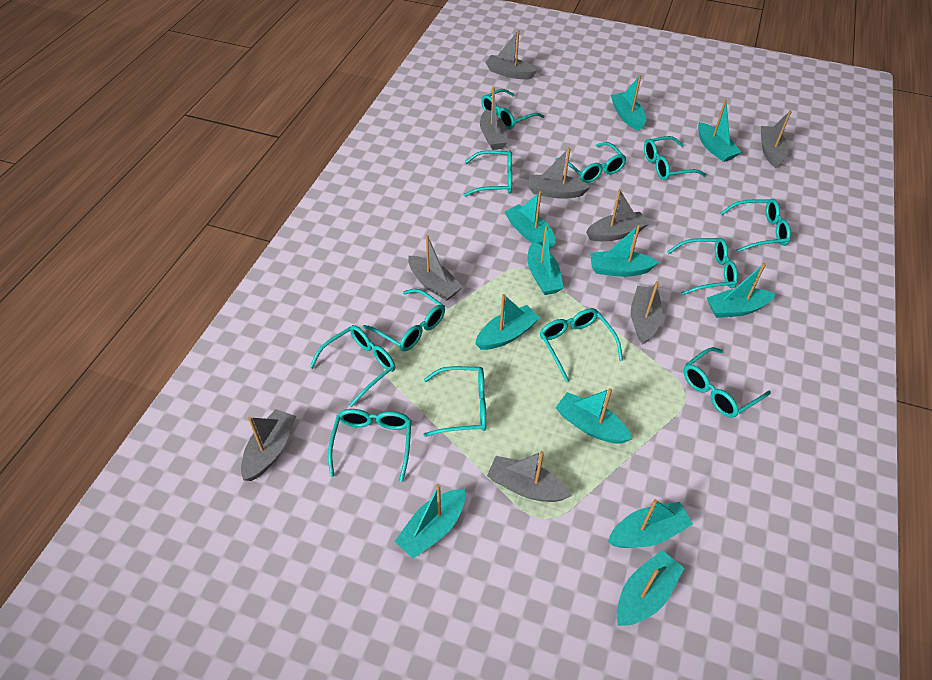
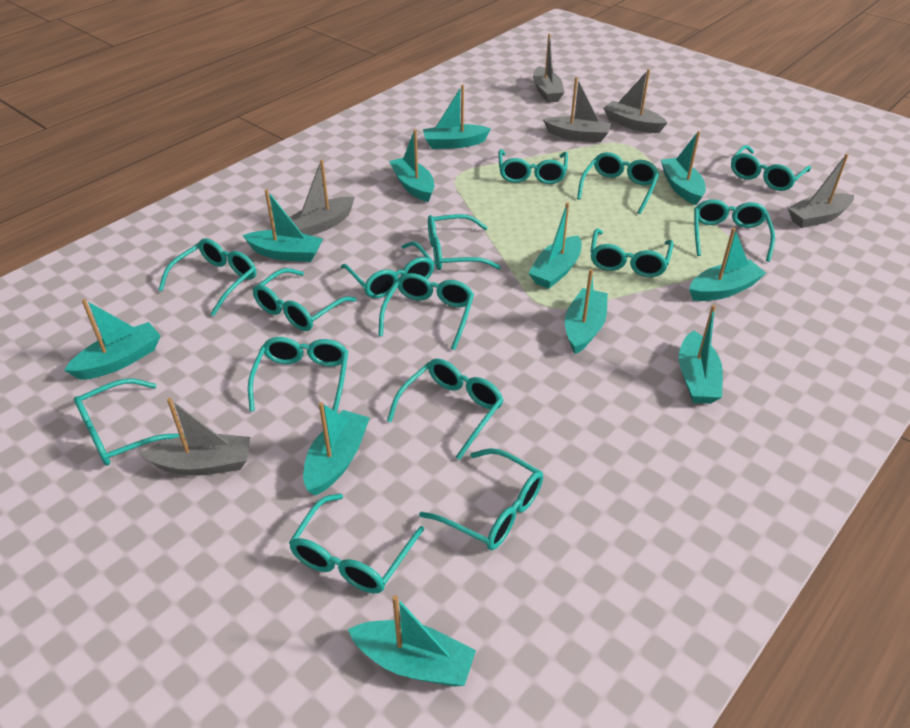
grey boat: [241,409,296,481] [408,235,463,301] [480,87,508,150] [485,30,537,79] [487,451,572,502] [528,147,591,199] [586,189,649,241] [631,281,663,344] [761,110,792,168] = 9 -> [140,398,250,476] [289,160,355,236] [533,34,565,103] [543,77,611,142] [604,69,667,133] [788,154,854,228] = 6
turquoise glasses: [309,325,395,407] [328,409,411,482] [363,289,445,351] [424,366,486,437] [464,150,512,197] [481,89,544,129] [540,308,623,382] [556,142,627,183] [644,136,706,180] [667,238,738,295] [683,347,771,418] [721,199,791,252] = 12 -> [74,378,185,466] [158,238,256,316] [248,337,348,412] [252,268,357,331] [289,493,424,594] [341,242,434,298] [378,273,474,350] [387,359,503,460] [419,448,543,550] [428,214,501,270] [498,149,568,184] [577,152,659,214] [590,229,674,277] [694,199,775,262] [731,145,811,191] = 15

